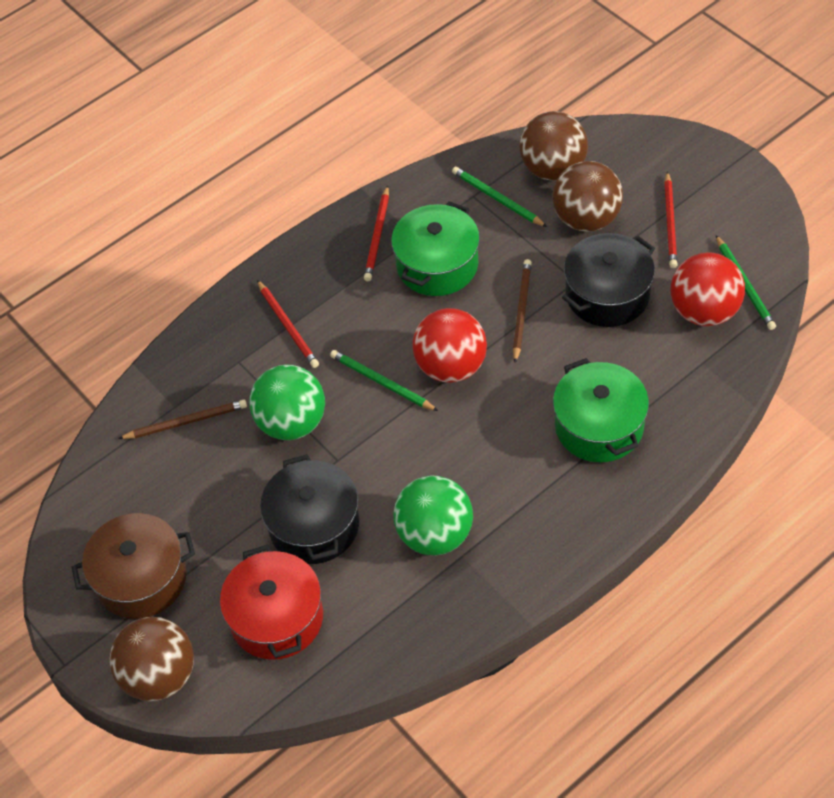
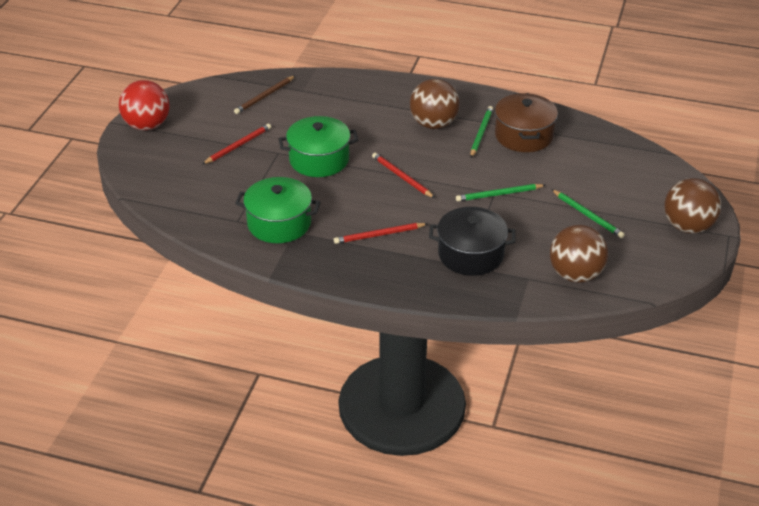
black pot: [260,454,359,564] [562,233,655,327] = 2 -> [429,207,516,276] = 1
brown pencil: [118,400,247,439] [513,259,532,363] = 2 -> [234,76,295,114] = 1
green ball: [249,364,325,440] [393,475,473,555] = 2 -> none = 0
red ball: [412,308,487,383] [670,252,745,326] = 2 -> [119,80,170,130] = 1
red pot: [220,544,323,660] = 1 -> none = 0

